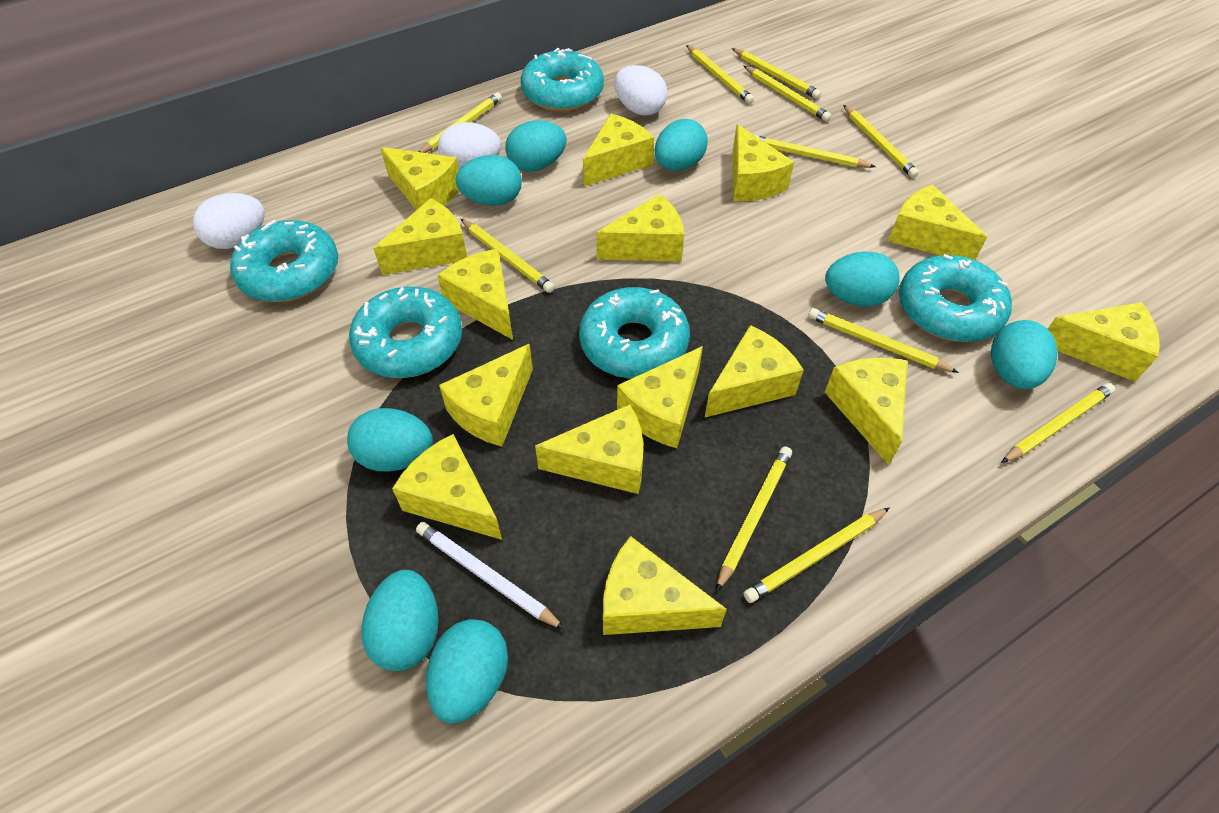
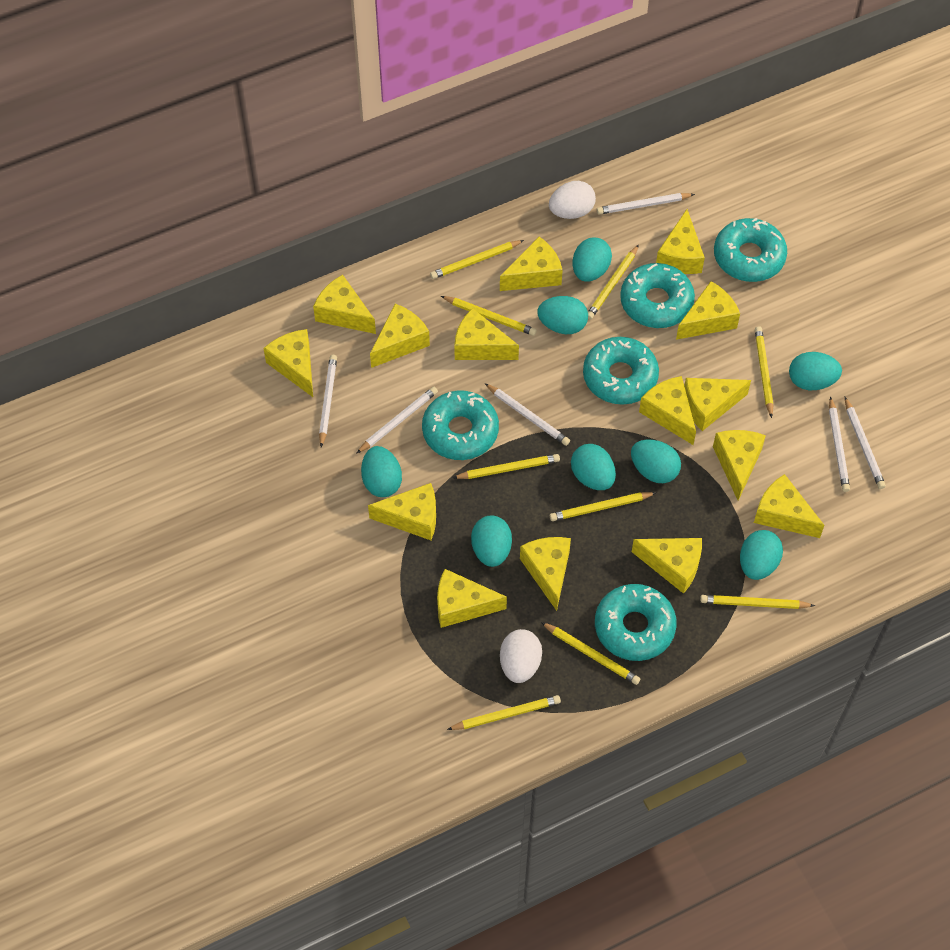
white egg: [193,193,264,249] [438,122,501,169] [614,65,667,116] = 3 -> [500,629,542,683] [549,181,596,219] = 2
white pencil: [416,522,565,630] = 1 -> [319,355,337,447] [356,387,438,454] [485,383,570,446] [597,193,695,215] [829,396,850,492] [845,397,886,489] = 6
yellow pencil: [418,92,502,153] [461,219,555,293] [686,45,754,104] [716,446,792,592] [732,48,821,99] [743,507,890,603] [744,66,832,122] [755,135,876,168] [808,308,959,373] [843,105,919,178] [1001,383,1115,463] = 11 -> [430,240,524,279] [441,296,537,336] [447,695,561,730] [453,454,560,479] [541,622,640,685] [550,492,656,521] [588,244,639,320] [700,595,815,609] [755,326,773,418] = 9

